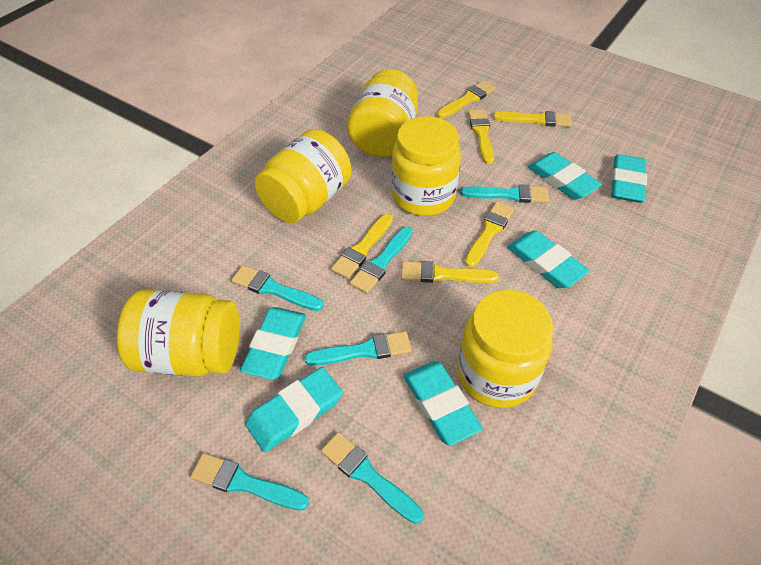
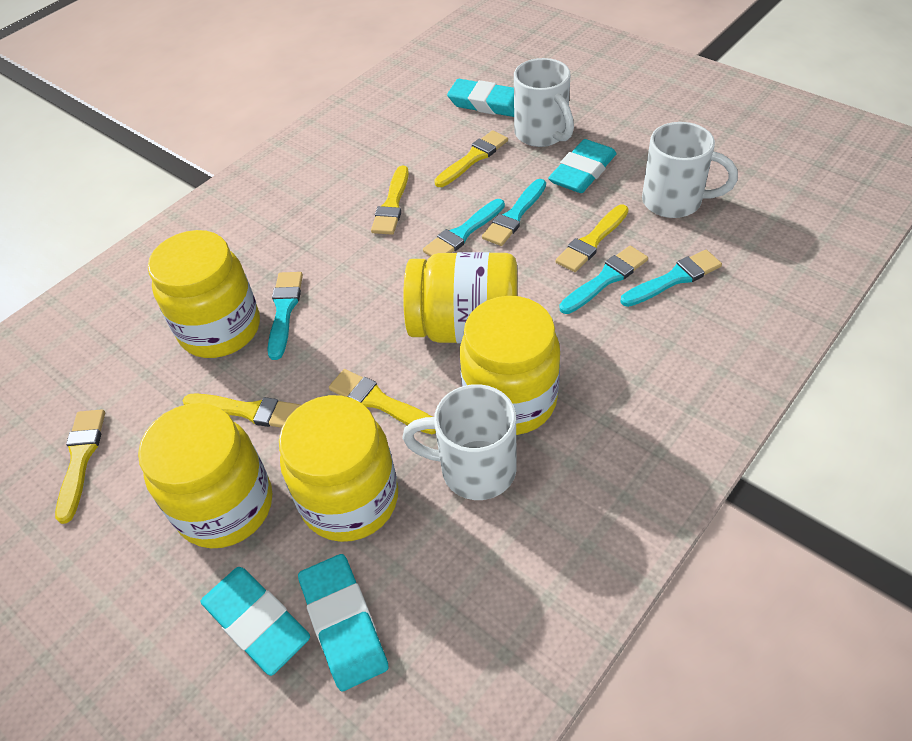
turquoise brush: [190,453,309,511] [231,265,324,311] [304,331,412,366] [321,432,423,524] [350,227,413,293] [461,184,549,203] = 6 -> [267,272,303,360] [423,199,505,257] [482,179,546,246] [559,246,648,314] [620,250,722,307] = 5
turquoise eraser: [240,307,306,380] [245,367,343,452] [403,361,483,446] [507,230,590,288] [528,152,602,200] [611,154,647,203] = 6 -> [201,567,310,676] [298,554,389,691] [447,79,514,117] [548,139,617,193] = 4
white mug: none = 0 -> [402,384,517,500] [514,58,574,147] [642,122,738,218] = 3

